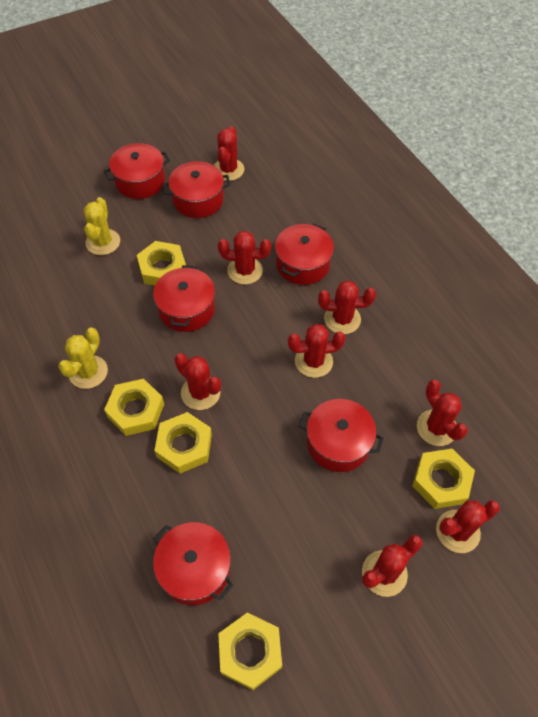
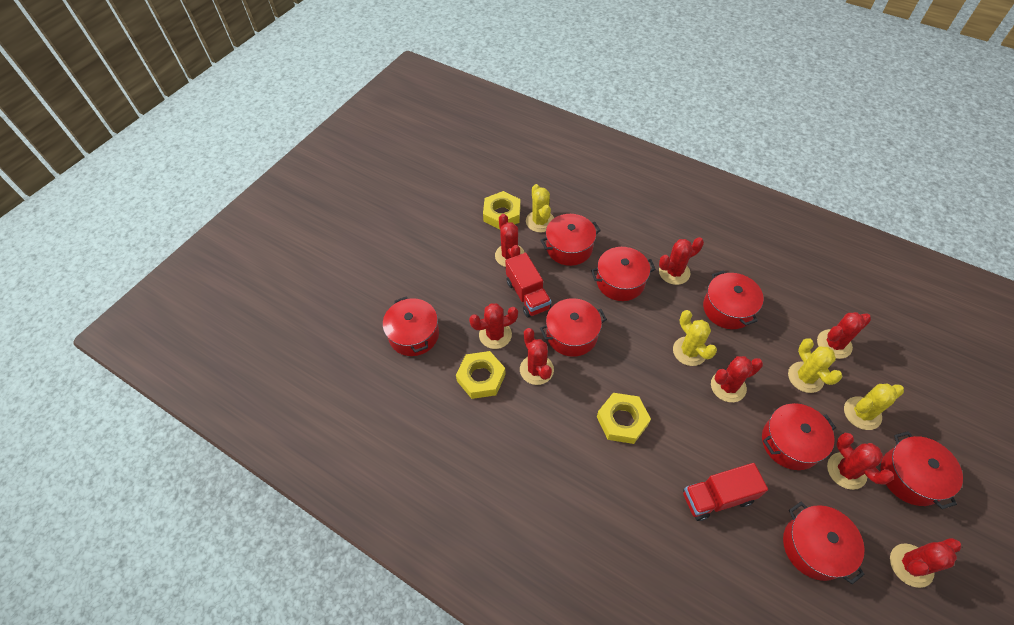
red pot: [104,143,170,199] [153,265,215,332] [153,522,233,606] [163,161,230,218] [275,223,334,285] [299,399,384,472] = 6 -> [383,296,439,356] [540,214,601,266] [540,298,607,357] [591,247,656,301] [703,270,764,329] [762,403,836,470] [783,502,865,584] [880,431,963,509] = 8
red truck: none = 0 -> [505,253,551,317] [683,463,768,521] = 2
yellow cactus: [58,328,108,389] [84,197,120,255] = 2 -> [526,184,554,233] [673,310,717,366] [788,338,843,393] [844,384,904,430] = 4
yellow nut: [104,379,164,436] [137,241,186,285] [154,412,212,473] [218,612,282,690] [412,449,475,509] = 5 -> [456,351,506,399] [483,191,520,229] [597,393,651,444] = 3

